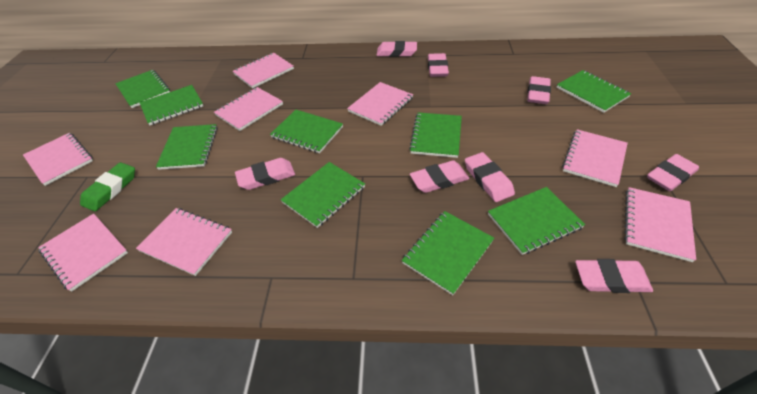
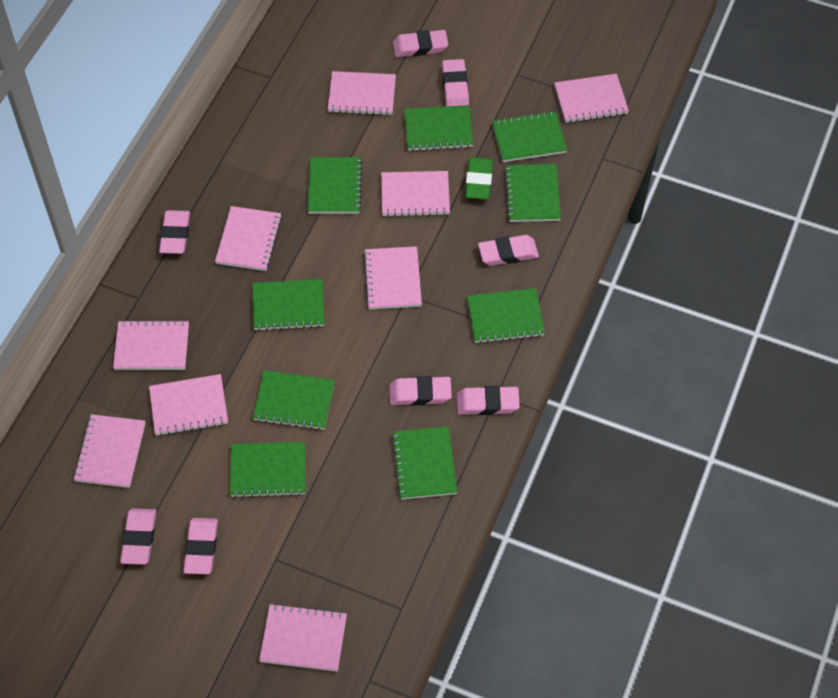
pink notebook: [23,133,93,186] [38,214,128,292] [136,208,232,276] [214,87,283,131] [233,53,294,88] [347,82,413,126] [562,129,628,187] [624,187,696,262] = 8 -> [73,414,145,488] [113,320,189,370] [149,374,228,436] [215,206,282,271] [259,604,347,672] [328,71,396,115] [363,246,422,309] [381,171,450,217] [554,74,629,123] = 9

